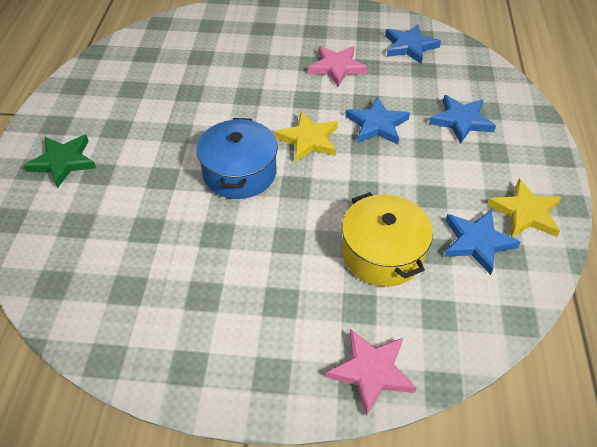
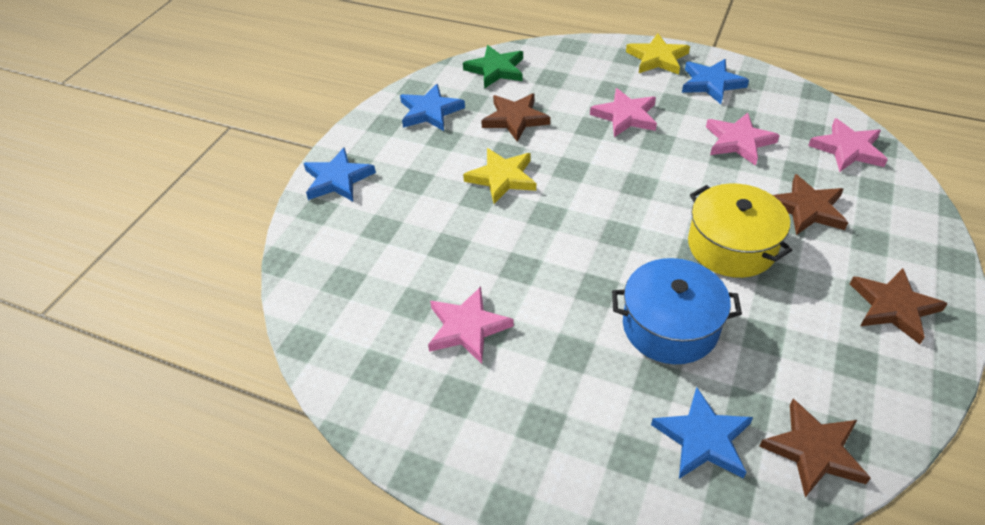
brown star: none = 0 -> [481,93,550,142] [759,399,871,498] [773,174,848,235] [850,268,948,344] = 4
pink star: [308,46,368,87] [326,329,417,416] = 2 -> [428,287,514,364] [590,88,657,137] [706,113,780,166] [808,118,888,172] = 4

